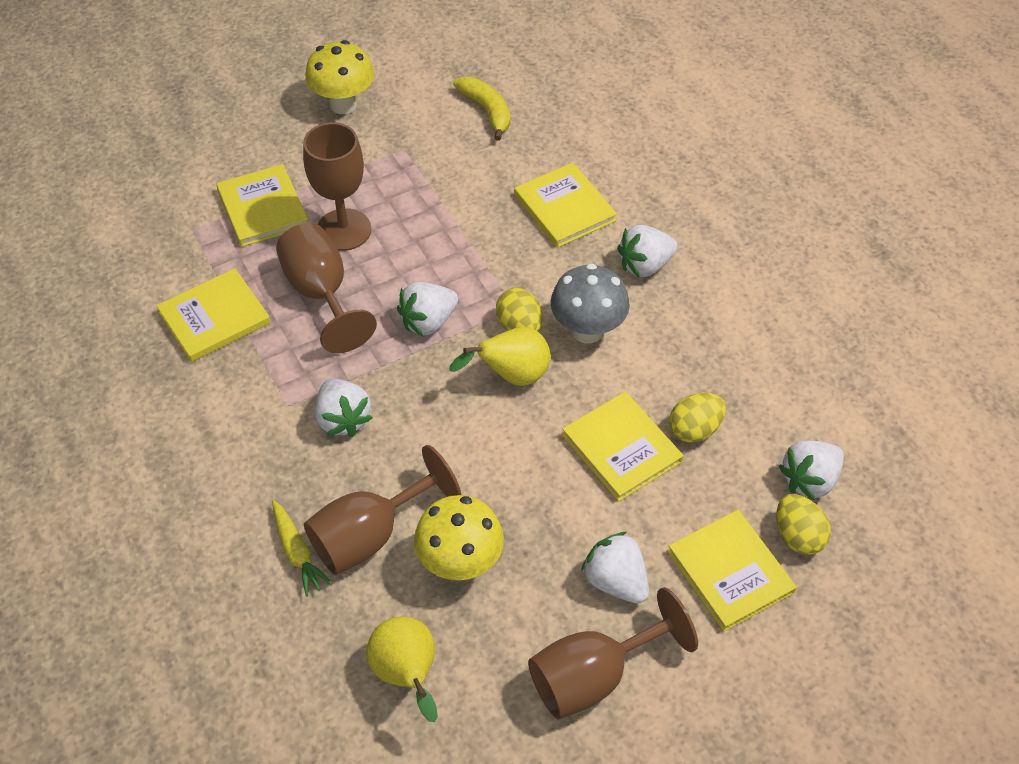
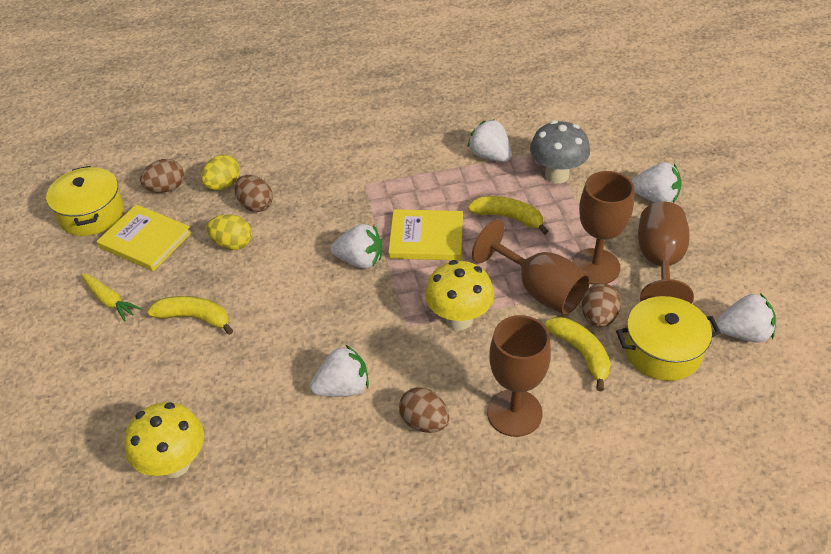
brown egg: none = 0 -> [140,159,184,193] [234,175,273,212] [399,387,449,433] [582,283,621,328] = 4
yellow banana: [453,77,510,141] = 1 -> [147,296,233,335] [468,196,548,235] [545,317,611,391] = 3
yellow book: [156,268,271,362] [216,164,308,247] [514,163,617,248] [562,392,683,502] [667,510,797,631] = 5 -> [97,204,192,271] [388,209,463,261] = 2
yellow egg: [496,288,542,332] [669,393,726,443] [776,494,831,555] = 3 -> [201,155,240,190] [206,214,252,250] = 2
yellow pear: [366,616,438,722] [449,327,551,386] = 2 -> none = 0
yellow pot: none = 0 -> [46,166,124,236] [616,296,721,381] = 2

